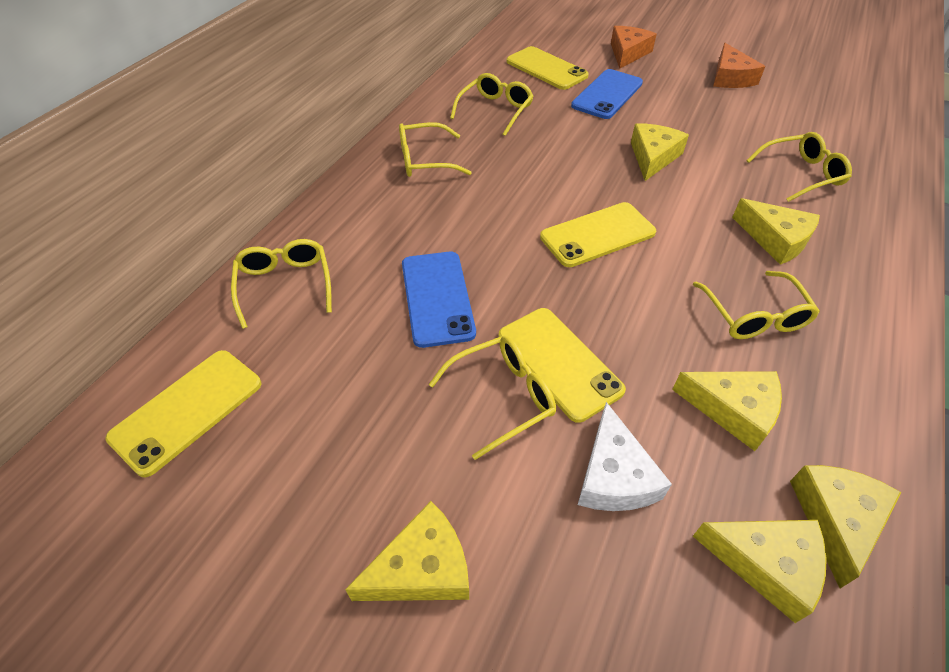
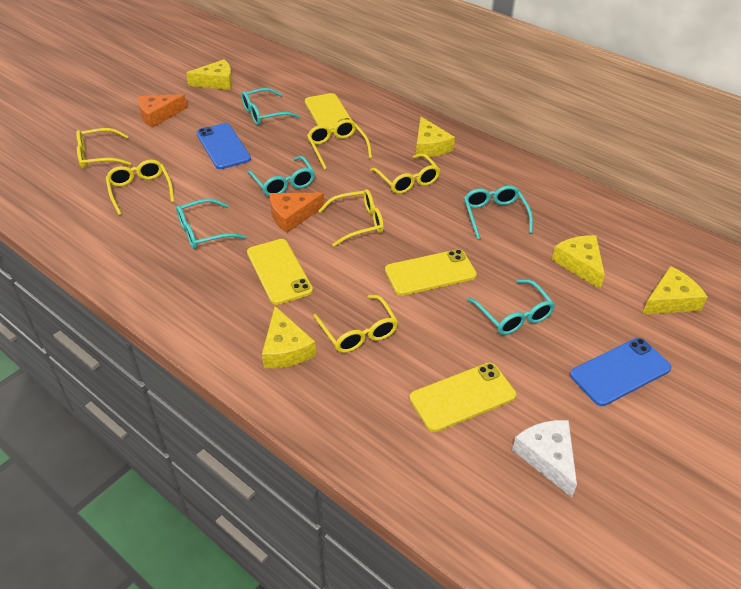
turquoise glasses: none = 0 -> [176,199,246,249] [241,88,300,125] [248,156,315,197] [464,186,533,239] [467,279,555,335] = 5
yellow cheese: [345,501,469,601] [631,123,689,181] [672,371,782,451] [693,520,827,623] [732,198,820,265] [790,465,901,588] = 6 -> [186,59,233,90] [262,306,316,368] [416,117,455,157] [552,235,605,289] [642,266,708,315] = 5

